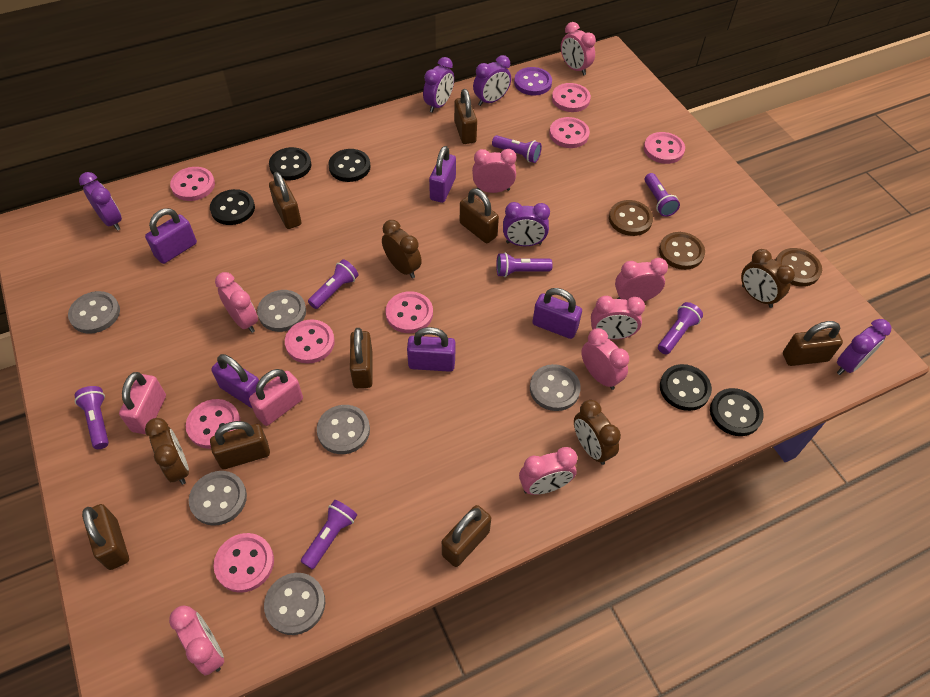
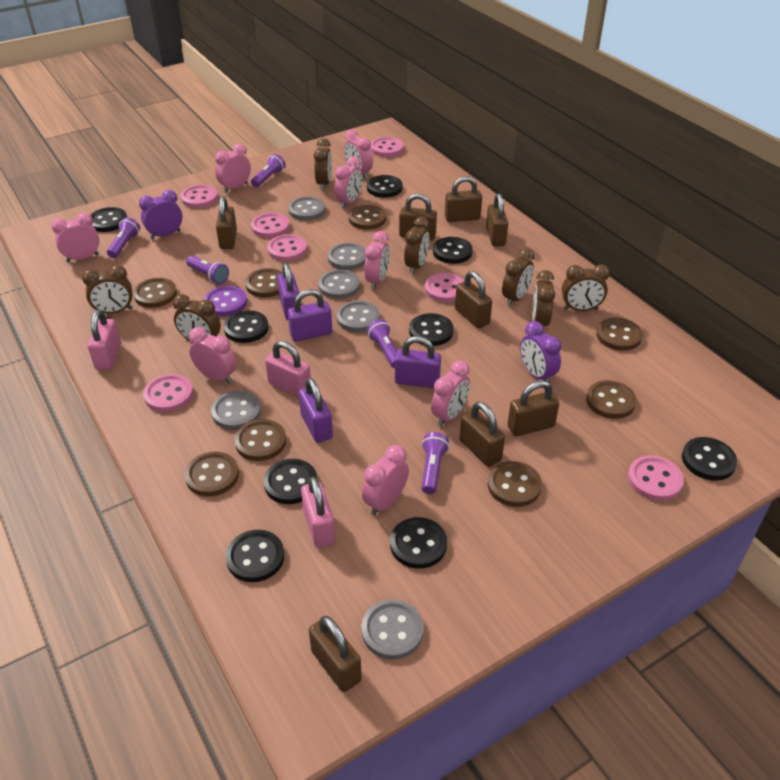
black button: [210,189,255,225] [269,147,312,180] [328,149,371,182] [660,364,712,411] [710,388,764,436] = 5 -> [90,207,127,232] [224,310,268,343] [226,530,284,582] [264,459,317,504] [367,175,402,198] [390,517,447,569] [409,313,454,346] [433,237,473,264] [682,437,737,481] = 9
brown button: [609,200,653,236] [659,232,705,270] [775,248,822,287] = 3 -> [133,278,177,308] [185,452,239,497] [235,419,286,461] [245,268,283,297] [349,205,386,230] [488,461,542,507] [586,380,637,419] [596,318,643,351] = 8
brown clock: [145,418,189,485] [382,220,422,278] [574,400,621,465] [741,249,795,308] = 4 -> [82,265,133,314] [173,294,221,341] [314,138,332,190] [404,217,430,274] [502,248,535,306] [532,270,555,331] [562,265,610,311] = 7
pink button: [170,167,215,201] [186,399,241,449] [213,533,274,593] [285,319,335,364] [386,291,433,333] [549,117,590,148] [552,83,591,112] [644,132,685,164] = 8 -> [143,374,193,412] [181,185,218,208] [251,213,290,238] [267,234,307,261] [371,137,404,157] [425,273,465,302] [628,455,684,501] = 7
pink padlock: [119,372,166,434] [249,369,303,426] = 2 -> [88,310,121,370] [265,341,311,397] [301,476,335,548] = 3
purple clock: [79,172,122,231] [423,57,454,113] [473,55,511,106] [503,202,550,246] [837,319,891,375] = 5 -> [139,190,182,239] [520,321,562,382] = 2
purple flashlight: [74,386,109,449] [301,500,357,570] [308,259,359,309] [492,135,542,163] [496,253,553,277] [645,173,680,217] [658,302,703,355] = 7 -> [107,217,140,258] [186,256,229,284] [251,154,286,187] [367,319,397,368] [422,432,449,494] = 5
purple padlock: [145,208,197,264] [211,354,259,408] [407,327,456,372] [429,146,456,203] [533,288,582,339] = 5 -> [277,263,301,320] [288,289,332,342] [298,378,333,443] [395,336,441,388] = 4

